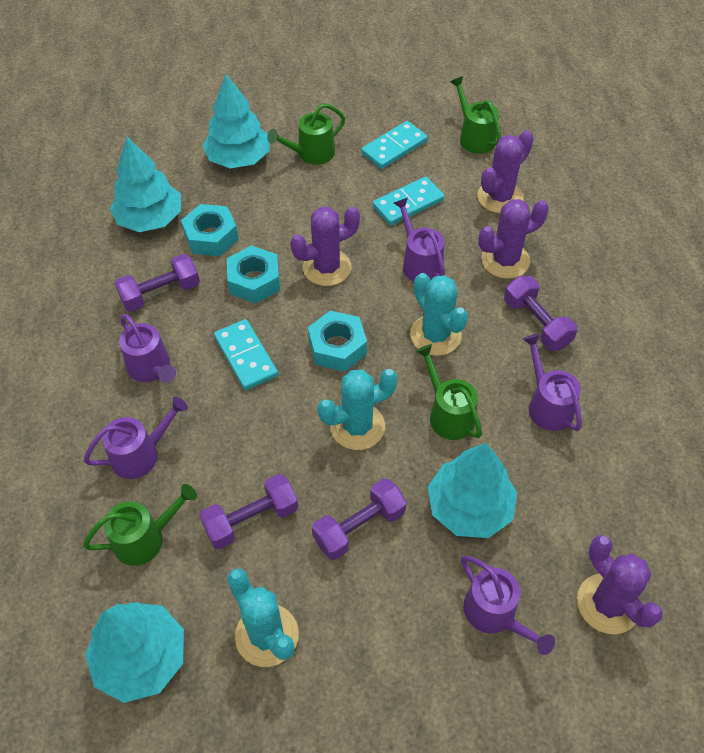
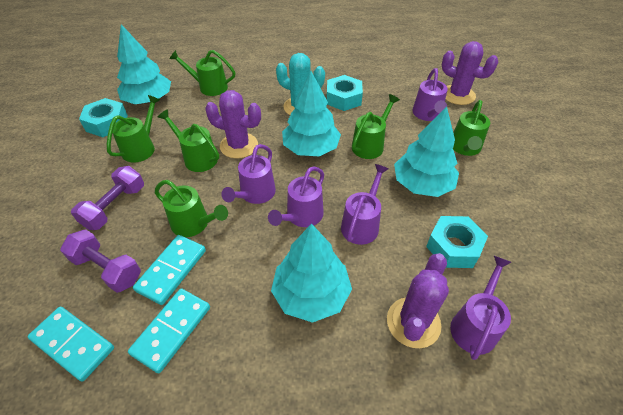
green watering can: [83,484,197,566] [267,103,345,165] [416,344,482,440] [451,76,501,154] = 4 -> [107,95,160,163] [155,180,228,237] [158,109,219,172] [170,50,235,96] [352,94,400,159] [453,100,490,156] = 6
purple cactus: [290,207,360,286] [477,130,534,213] [478,199,549,279] [577,535,663,634] = 4 -> [205,90,261,159] [387,253,449,348] [442,41,498,105] = 3
purple dumbbell: [115,254,200,312] [199,474,298,549] [312,478,407,560] [504,276,577,351] = 4 -> [60,229,141,293] [71,166,144,230] = 2
turquoise cactus: [227,569,299,667] [317,369,398,450] [410,273,468,356] = 3 -> [276,53,325,115] = 1

